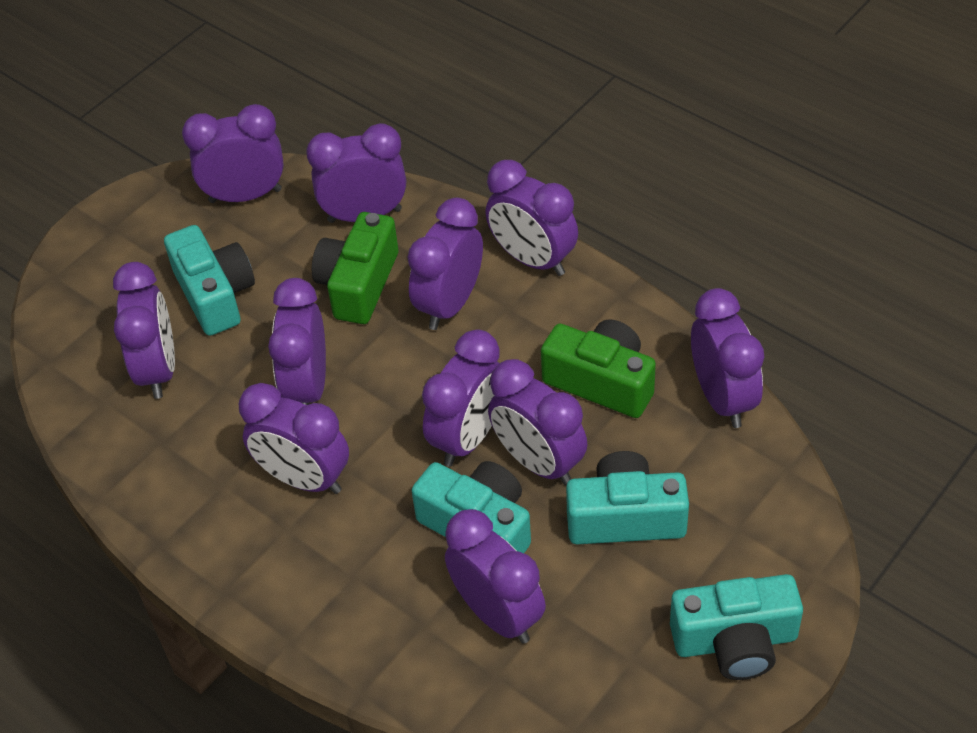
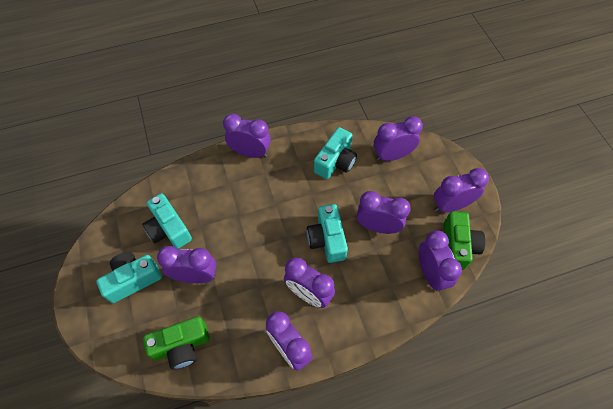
purple clock: [113,262,175,399] [182,104,284,203] [239,383,349,494] [268,278,326,405] [306,123,406,223] [407,198,483,330] [422,330,500,466] [445,509,546,644] [485,160,578,276] [488,359,587,485] [691,288,764,428] = 11 -> [157,246,216,283] [223,114,271,158] [266,311,312,371] [284,258,335,308] [357,191,411,234] [374,116,423,161] [418,230,462,292] [434,168,489,212] = 8

